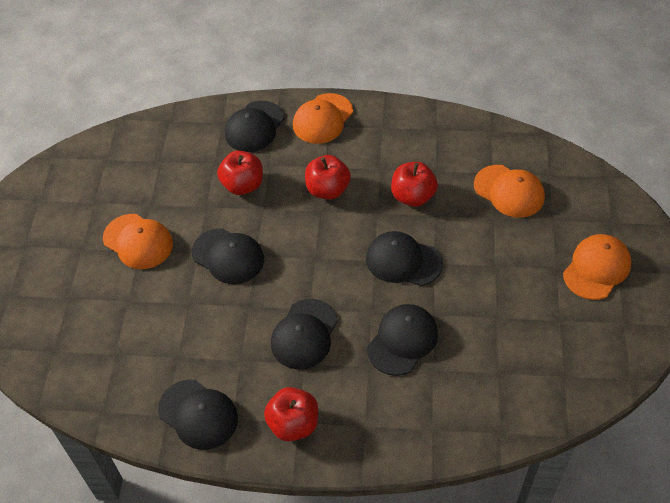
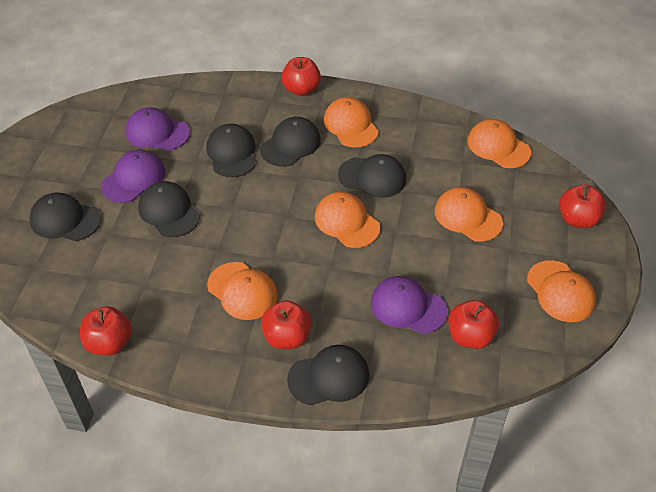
orange cap: [103,214,173,269] [293,93,353,144] [474,165,545,218] [563,234,632,300] = 4 -> [207,262,278,320] [315,192,380,248] [324,97,379,147] [435,187,503,242] [468,119,531,168] [527,260,596,322] = 6
purple cap: none = 0 -> [101,150,165,203] [126,107,190,150] [371,276,447,334] = 3
red apple: [217,151,263,195] [264,387,318,441] [305,155,351,200] [391,162,438,207] = 4 -> [80,306,132,356] [261,300,312,349] [281,57,321,96] [448,300,499,349] [559,184,606,228] = 5

